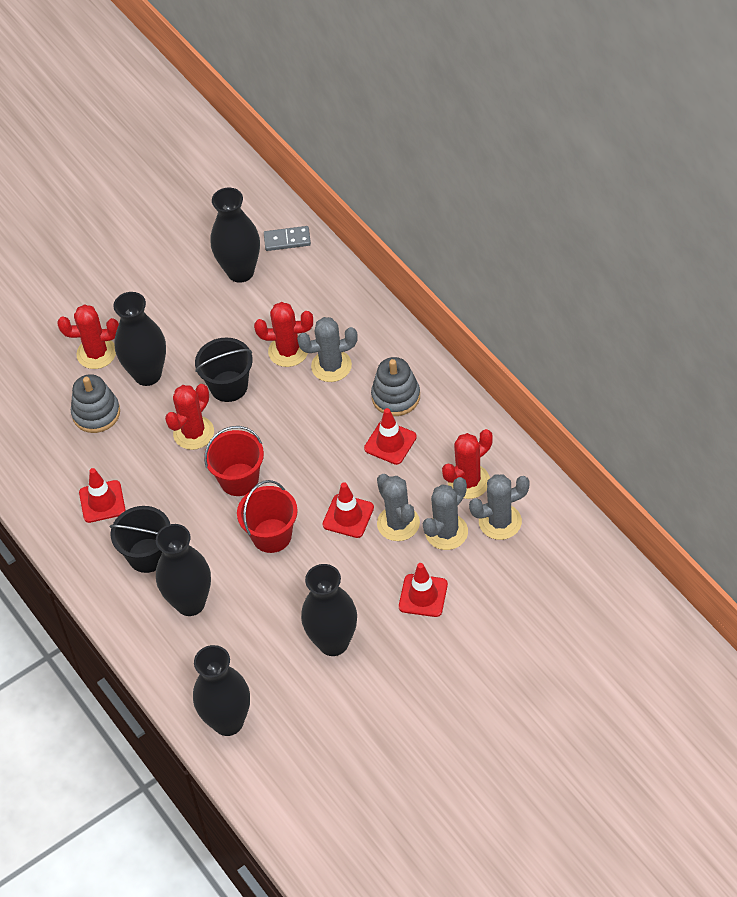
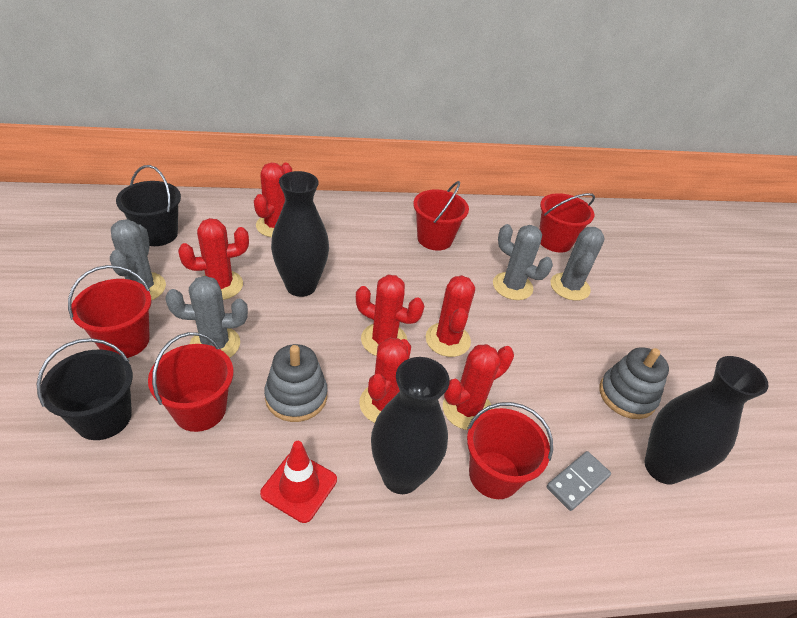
black vase: [113,292,166,386] [156,524,211,616] [193,645,250,736] [211,187,260,283] [301,564,357,656] = 5 -> [271,171,329,297] [371,357,450,494] [644,356,769,485] = 3
red bucket: [204,426,264,496] [237,480,298,553] = 2 -> [68,265,152,358] [148,332,233,432] [413,181,469,251] [467,402,553,499] [539,193,595,253] = 5
red cactus: [57,304,119,369] [165,384,214,450] [254,302,313,367] [442,429,493,499] = 4 -> [178,218,249,300] [254,163,292,237] [356,275,424,356] [359,337,411,423] [426,275,475,357] [443,344,514,430] = 6
red traffic cone: [79,468,126,523] [323,482,374,538] [364,408,417,465] [399,563,448,617] = 4 -> [260,441,337,523] = 1

